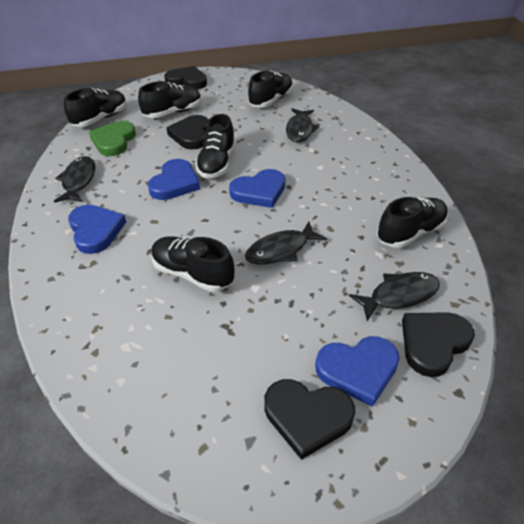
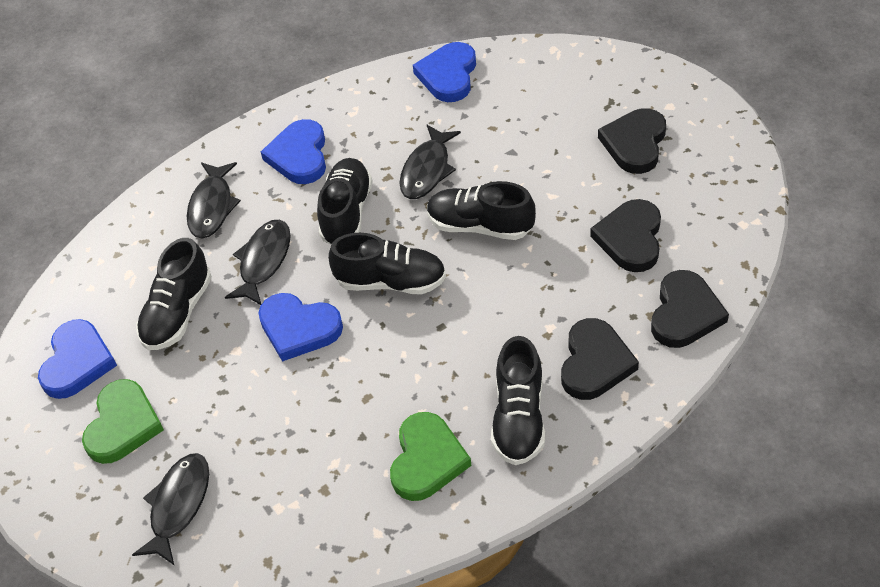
black shoe: [64,88,127,127] [138,81,201,118] [151,236,235,292] [195,114,235,179] [248,71,293,107] [377,197,448,248] = 6 -> [136,238,212,350] [317,158,373,245] [328,233,446,294] [427,181,536,240] [491,336,545,465] = 5
green heart: [89,121,136,156] = 1 -> [82,379,164,464] [390,412,471,501] = 2

